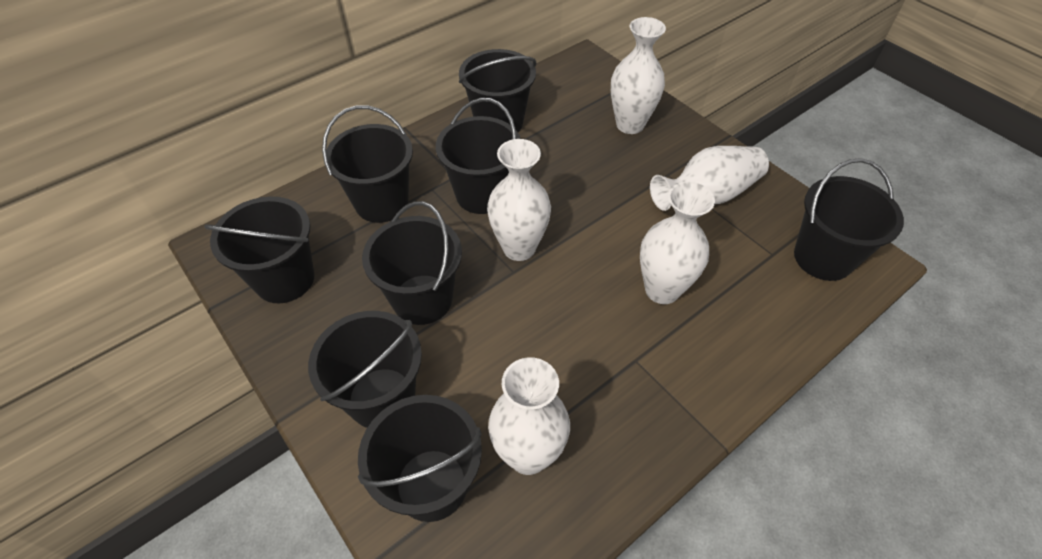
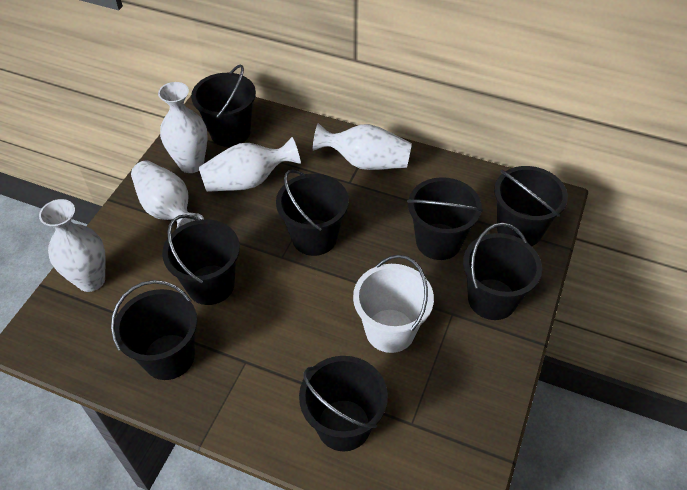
white bucket: none = 0 -> [353,255,434,353] = 1

